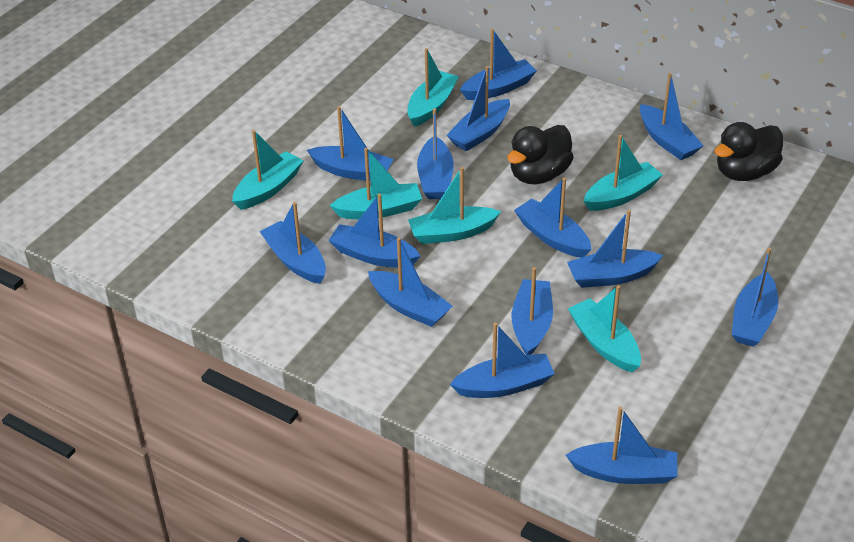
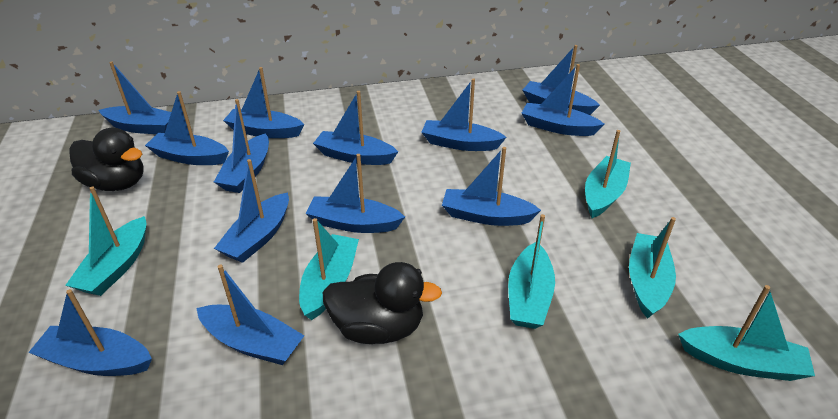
blue boat: [259,202,326,284] [307,106,393,181] [328,194,420,268] [368,237,453,327] [417,108,454,199] [446,66,510,151] [450,323,555,398] [460,29,537,100] [512,267,553,355] [514,177,592,258] [566,407,678,484] [567,210,663,288] [640,73,704,160] [732,248,778,347] = 14 -> [28,289,152,376] [99,61,171,134] [145,91,229,165] [196,264,305,365] [214,99,269,193] [214,159,289,263] [223,67,304,138] [305,154,405,233] [313,91,398,165] [421,78,507,151] [442,147,541,226] [521,64,604,136] [522,45,600,115] = 13

